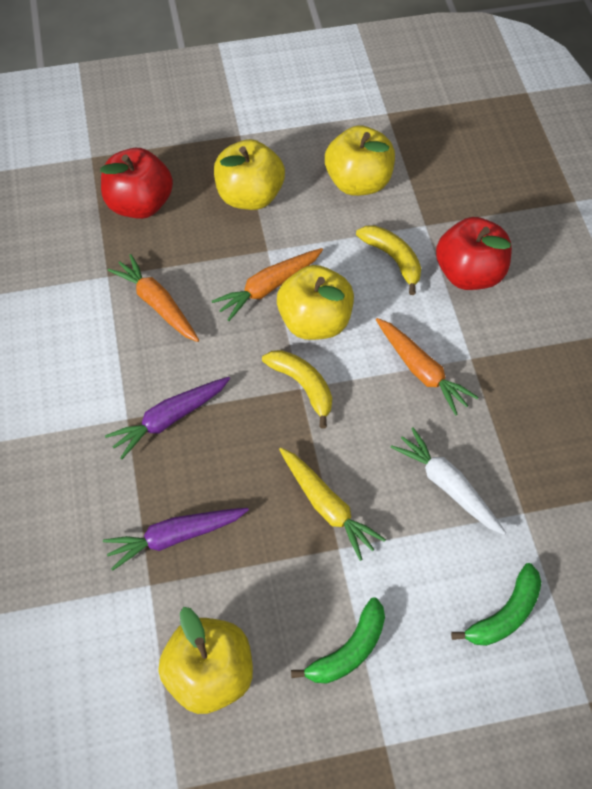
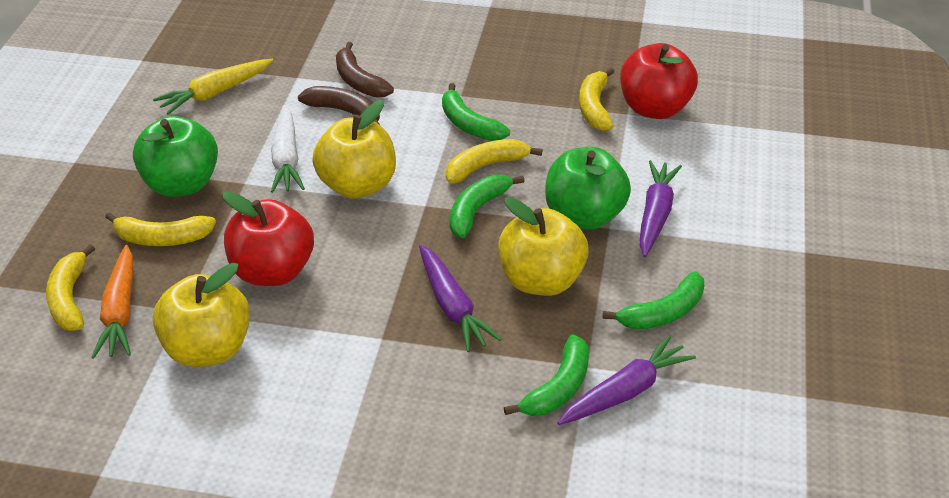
brown banana: none = 0 -> [298,86,380,125] [336,42,394,98] = 2
green apple: none = 0 -> [133,116,218,197] [545,147,631,230] = 2
green banana: [291,597,385,683] [451,563,541,646] = 2 -> [442,83,510,141] [450,175,525,239] [504,334,589,416] [602,271,704,330] = 4
orange carrot: [108,254,199,342] [212,248,323,321] [376,318,479,416] = 3 -> [91,245,133,359] = 1
purple carrot: [103,508,249,571] [105,377,230,459] = 2 -> [419,245,502,352] [557,335,696,425] [639,160,682,257] = 3
yellow apple: [158,607,253,714] [214,139,285,210] [277,265,354,340] [325,125,395,196] = 4 -> [153,263,250,367] [312,100,396,199] [499,197,589,296] = 3
yellow banana: [262,350,332,429] [356,225,421,295] = 2 -> [46,244,95,331] [105,212,216,246] [446,139,542,184] [579,68,614,131] = 4

